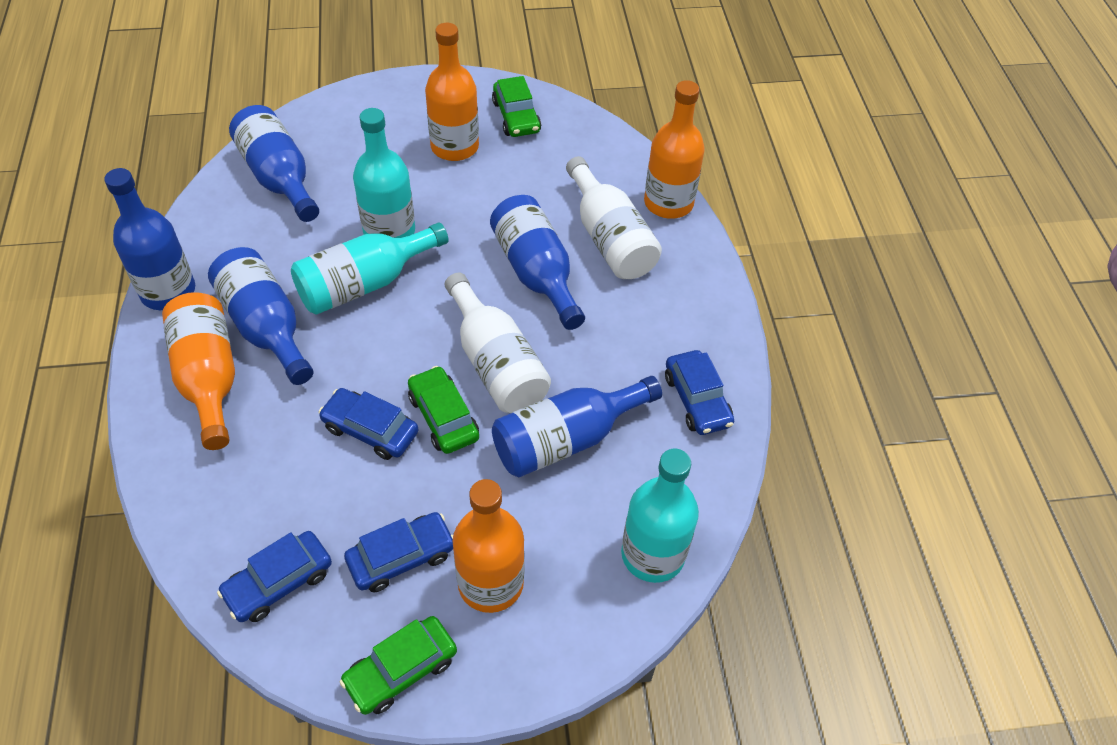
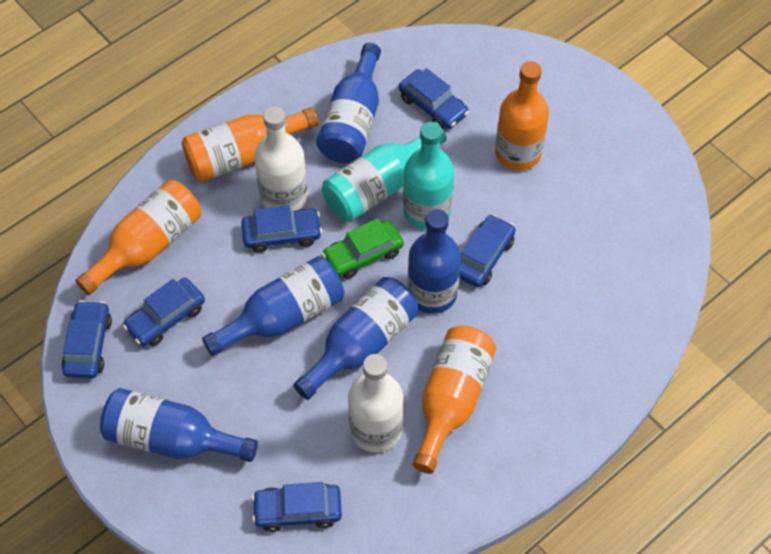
blue car: [217,531,332,622] [319,388,419,460] [344,512,453,592] [665,350,734,435] = 4 -> [61,300,112,379] [123,278,205,346] [241,205,322,253] [252,482,342,532] [399,68,469,129] [459,214,516,287] = 6
green car: [340,616,457,715] [408,366,479,454] [492,76,541,137] = 3 -> [322,218,404,279] = 1
turquoise bottle: [291,222,449,315] [353,108,415,238] [621,449,699,583] = 3 -> [322,129,447,222] [403,122,454,229] = 2

